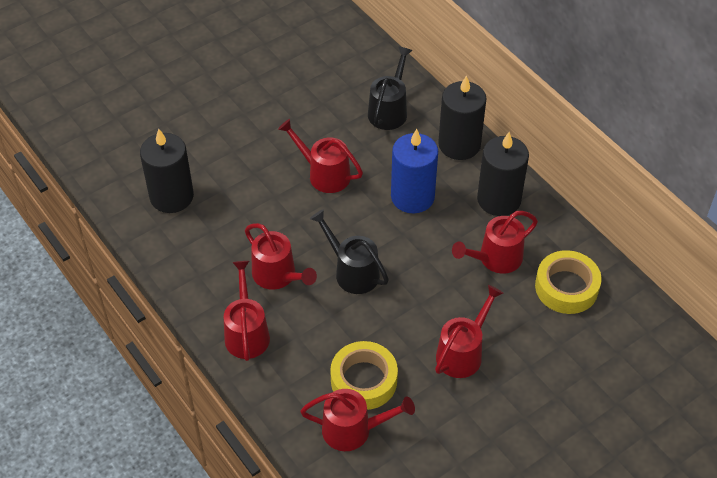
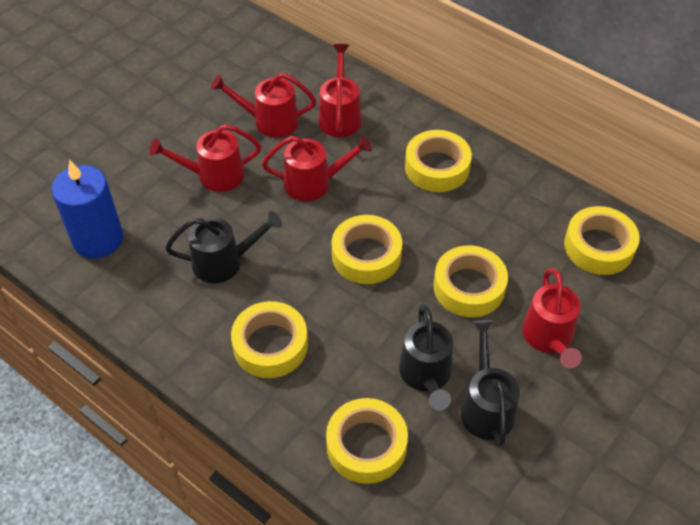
black candle: [140,129,194,213] [438,75,487,160] [477,132,529,216] = 3 -> none = 0
black watering can: [310,209,389,294] [368,46,413,130] = 2 -> [165,211,282,283] [399,304,453,410] [461,320,520,447] = 3
red watering can: [224,261,270,361] [245,223,317,290] [278,119,363,193] [300,389,415,451] [435,285,504,378] [452,211,538,274] = 6 -> [149,124,261,192] [211,73,316,138] [262,135,372,201] [318,44,362,138] [522,268,582,369] = 5
yellow tape: [330,341,398,410] [535,250,602,314] = 2 -> [231,301,308,378] [326,398,408,484] [332,215,402,284] [405,130,472,192] [434,245,508,317] [564,206,640,275] = 6

